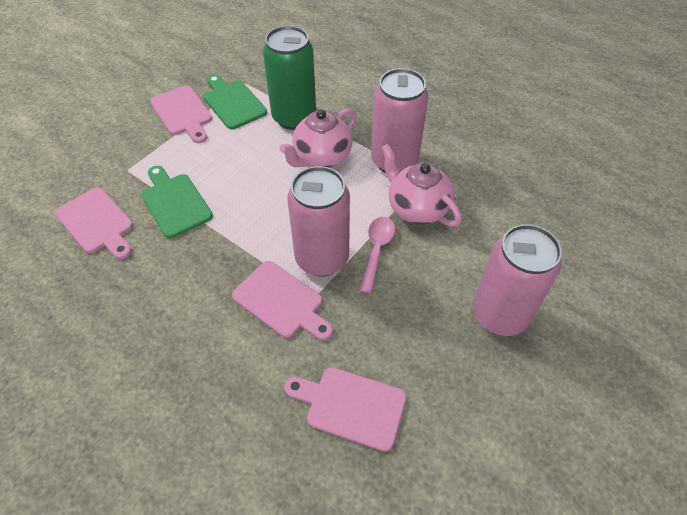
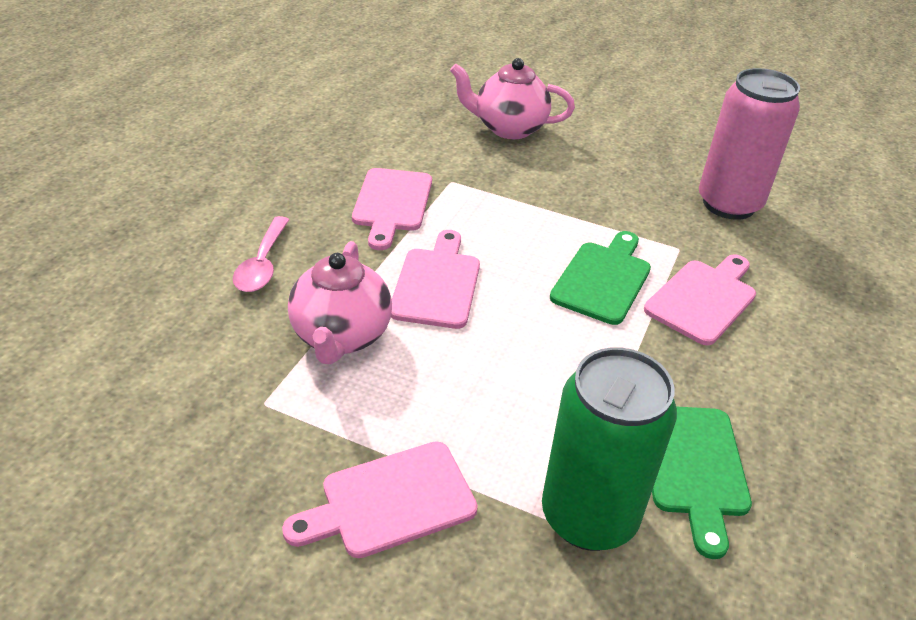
pink can: [287,166,350,277] [371,68,429,173] [473,224,562,336] = 3 -> [699,68,800,220] = 1

